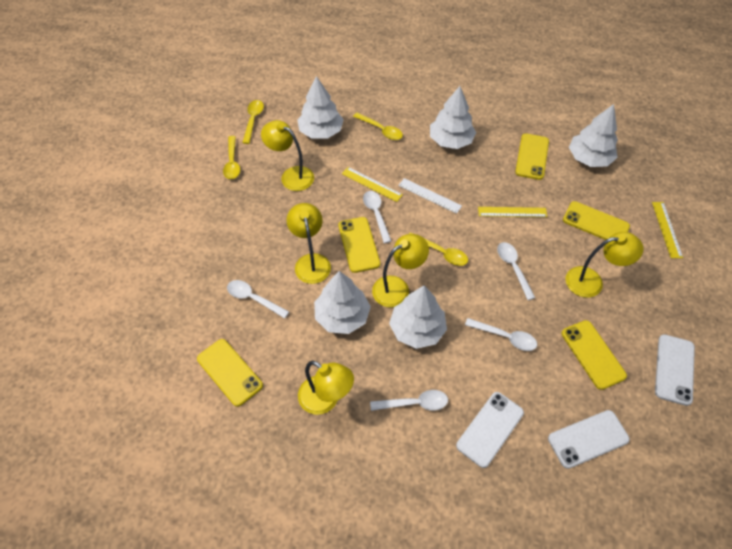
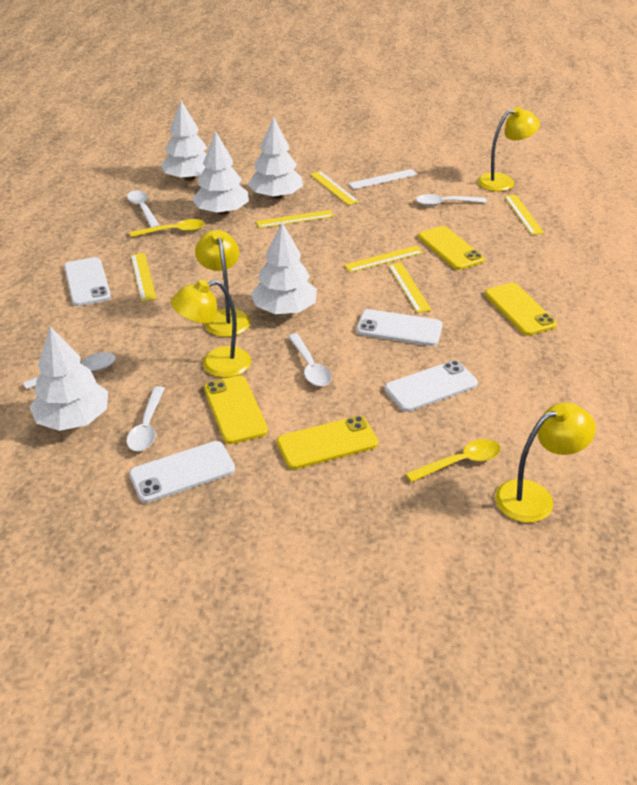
white phone: [456,392,524,468] [548,410,630,469] [655,334,695,406] = 3 -> [64,257,111,306] [129,441,235,503] [356,309,443,346] [385,360,478,412] = 4
yellow lamp: [261,120,314,191] [287,203,331,284] [298,361,354,415] [372,234,429,308] [566,232,643,298] = 5 -> [171,280,251,378] [195,230,251,337] [478,107,540,191] [495,402,596,523] = 4
yellow phone: [197,339,263,407] [338,217,380,273] [515,133,549,180] [562,320,627,390] [563,201,630,240] = 5 -> [204,375,268,444] [277,416,378,469] [418,226,484,270] [485,283,557,336] = 4
yellow ruler: [342,167,403,202] [478,207,547,217] [652,202,683,258] = 3 -> [131,253,157,301] [256,210,334,228] [310,171,359,205] [344,246,423,272] [388,263,431,313] [504,195,544,235] = 6
yellow spoon: [223,136,240,179] [242,100,264,144] [353,113,403,140] [409,232,468,266] = 4 -> [130,219,205,237] [405,439,501,482] = 2

